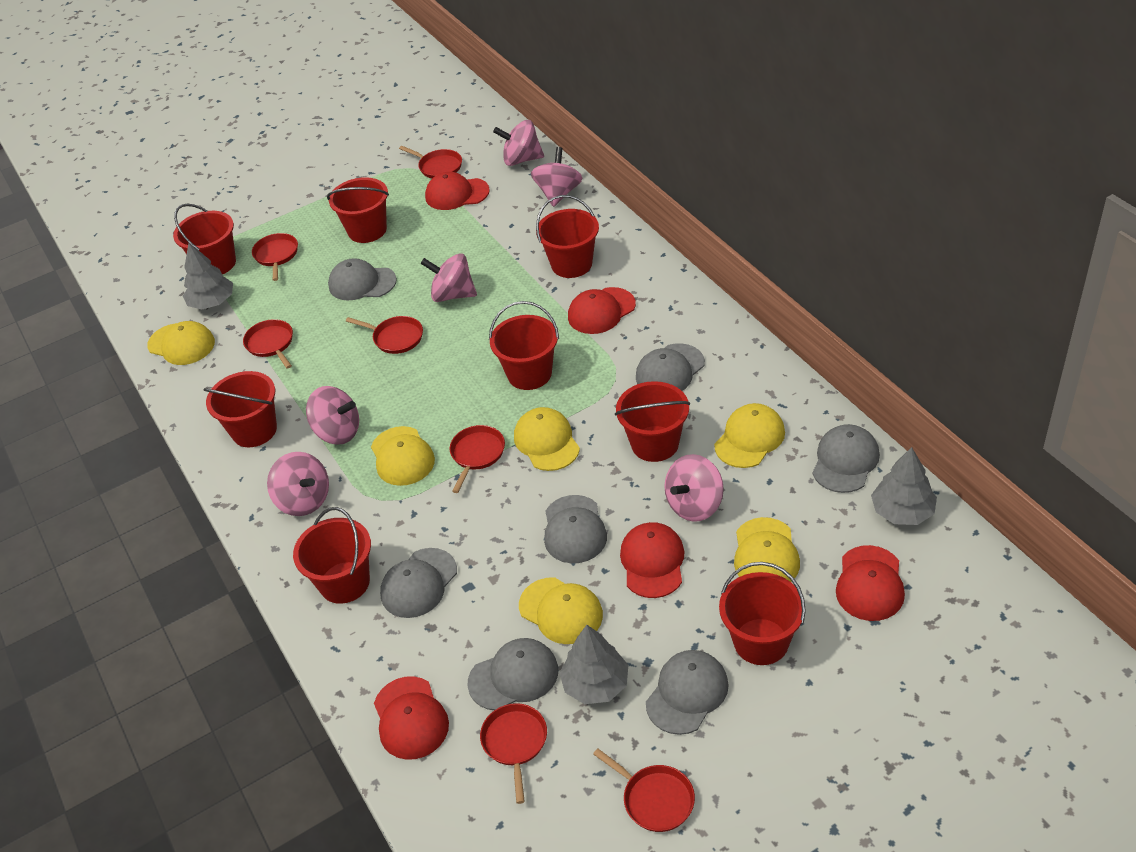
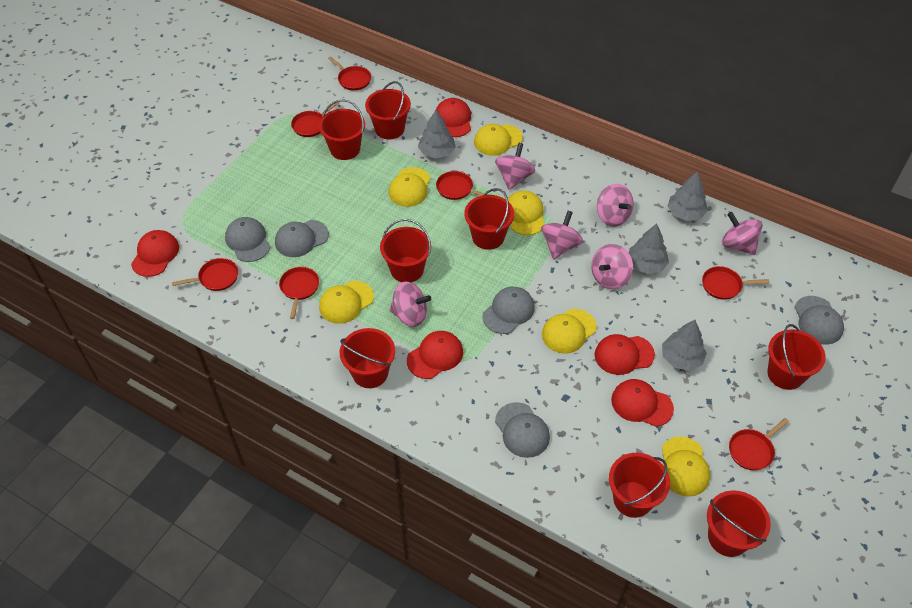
grey cap: [328,258,397,300] [380,548,457,618] [468,638,558,710] [544,495,607,563] [636,343,705,391] [646,650,729,735] [812,424,880,493] = 7 -> [225,217,270,262] [275,220,329,257] [482,287,535,334] [495,402,550,458] [795,296,844,345] = 5
grey tree: [183,243,233,309] [559,625,628,704] [871,447,937,525] = 3 -> [418,110,456,158] [629,224,669,274] [662,320,707,371] [668,171,708,221] = 4

